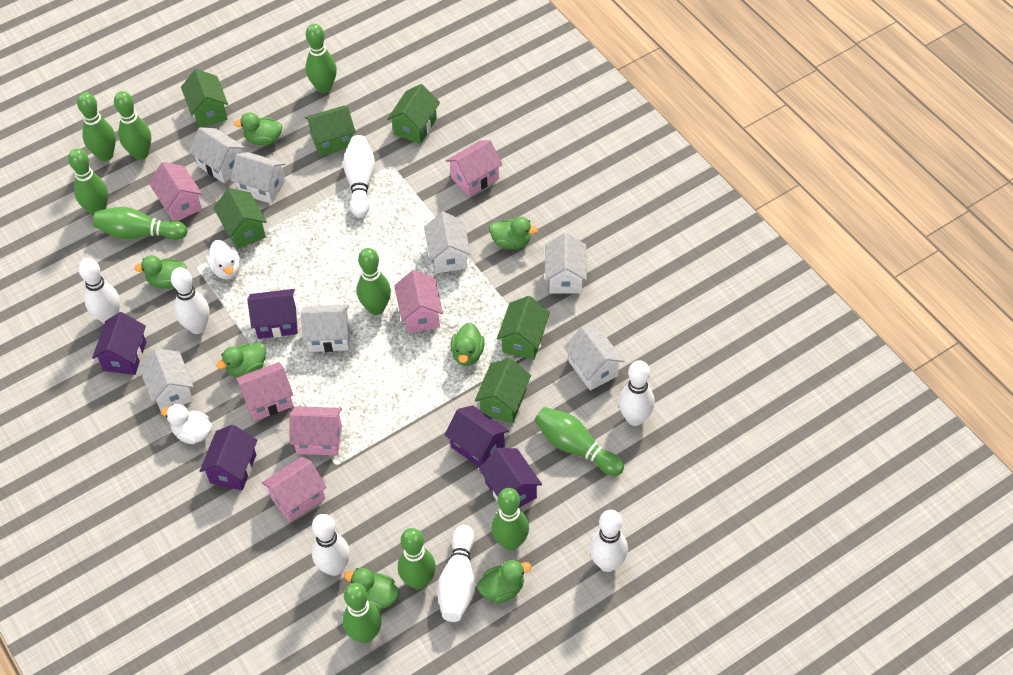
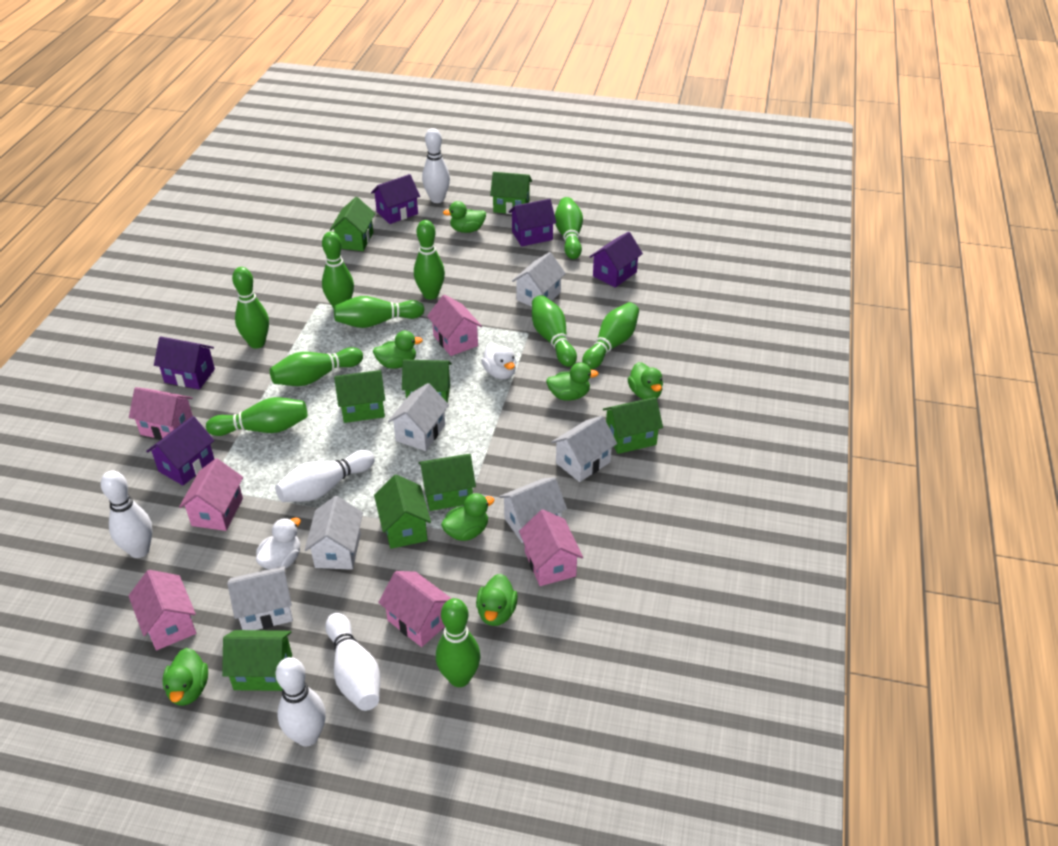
green house: [181,69,228,127] [214,188,267,249] [305,106,356,157] [388,84,440,144] [475,358,531,423] [497,296,550,360] = 6 -> [222,630,292,691] [330,197,375,251] [334,370,385,423] [374,474,431,549] [402,360,452,403] [418,454,476,511] [490,172,532,214] [603,397,663,454] = 8
white bowling pin: [78,258,120,323] [171,267,209,334] [312,514,350,576] [343,135,375,218] [437,525,475,622] [590,510,628,572] [619,360,655,426] = 7 -> [101,471,153,558] [275,450,375,502] [276,657,326,747] [325,613,380,711] [422,128,450,203] = 5
white house: [139,348,193,411] [189,127,246,183] [230,152,286,204] [301,304,349,352] [424,212,471,273] [545,233,587,293] [564,326,624,391] = 7 -> [227,566,293,630] [305,496,363,570] [388,383,449,451] [499,477,567,543] [512,252,566,307] [551,416,617,482] = 6

